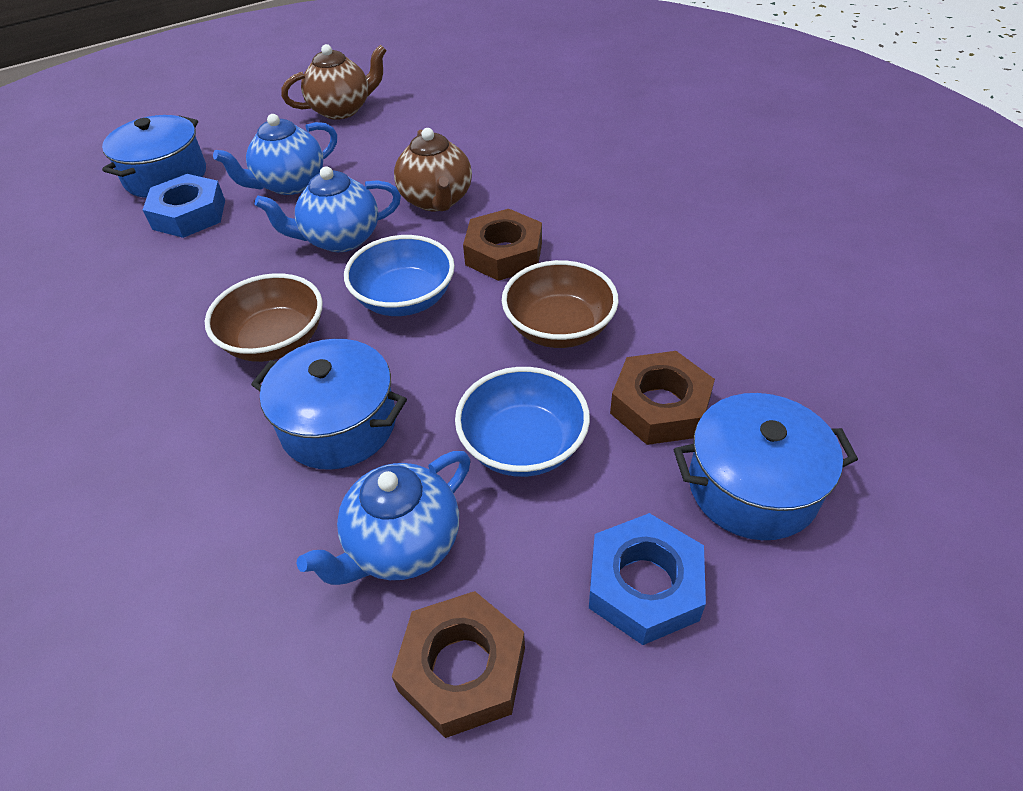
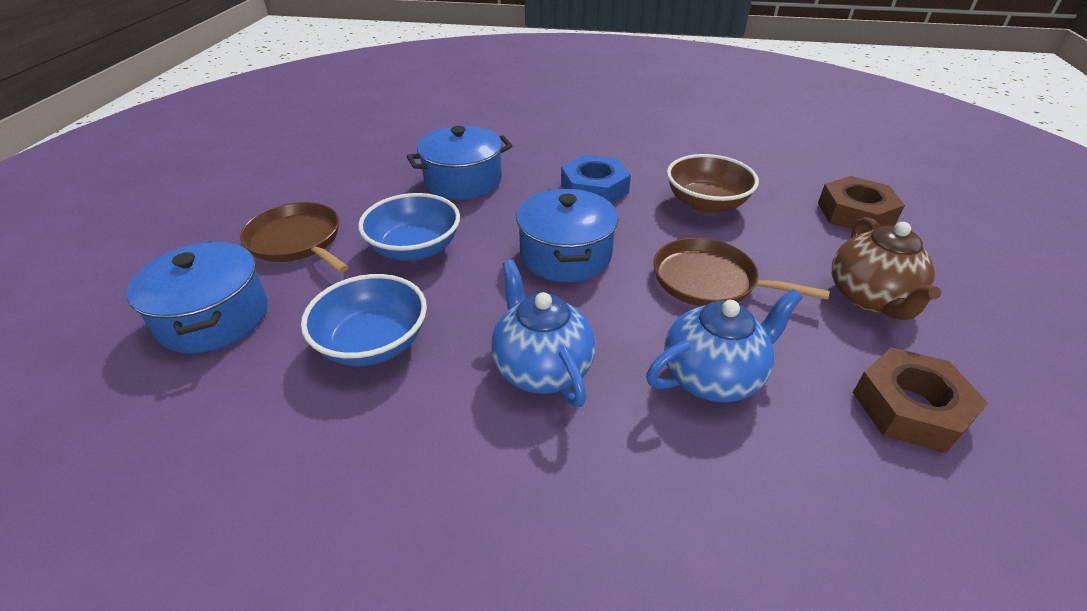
blue nut: [143,174,225,238] [589,513,706,645] = 2 -> [561,155,631,204] = 1
blue teapot: [213,114,337,195] [255,166,401,252] [296,451,470,585] = 3 -> [491,260,596,407] [646,289,803,402] = 2
brown bowl: [205,273,323,362] [502,260,619,348] = 2 -> [667,154,759,213] = 1
brown nut: [392,591,525,738] [463,209,542,281] [610,351,715,445] = 3 -> [818,176,905,233] [852,347,988,453] = 2
brown pan: none = 0 -> [240,202,349,273] [653,238,830,307] = 2
brown teapot: [281,44,387,120] [394,128,472,211] = 2 -> [832,217,941,320] = 1

